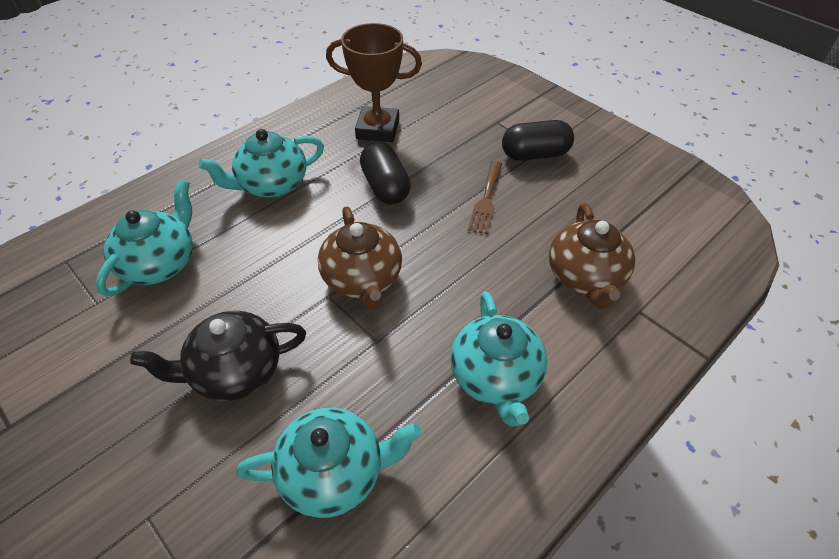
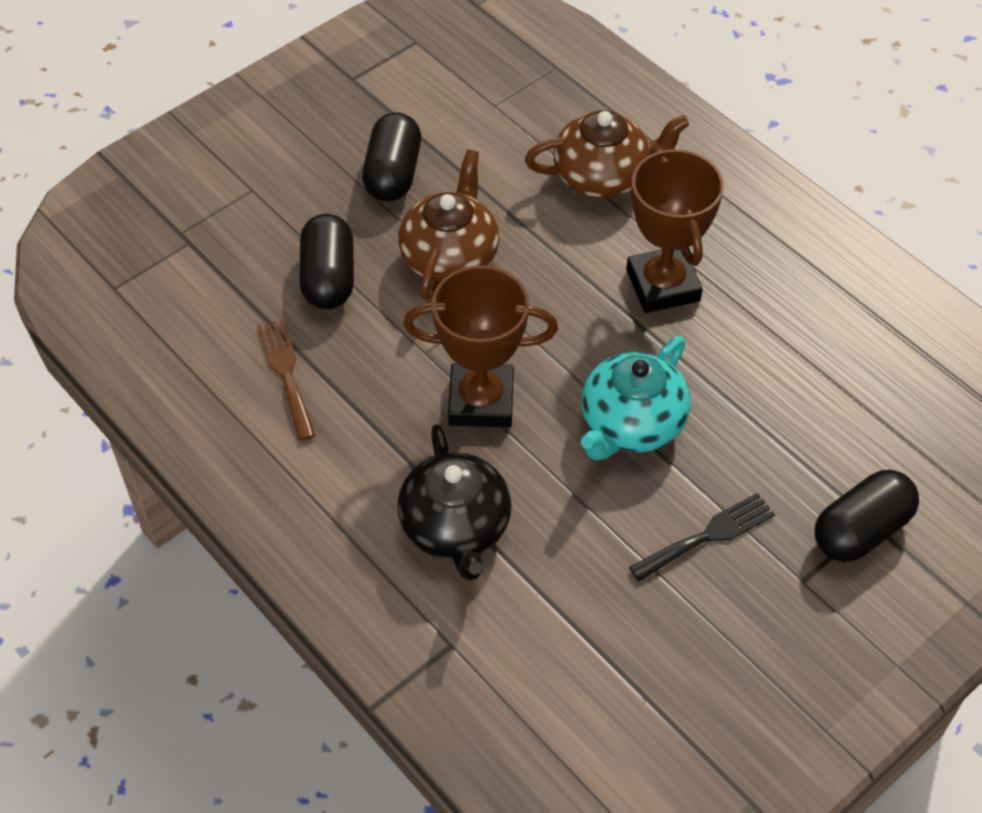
black capsule: [360,142,411,205] [502,120,574,161] = 2 -> [300,214,354,309] [362,112,421,201] [815,470,919,562] = 3
black fork: none = 0 -> [629,493,775,582] = 1
brown trophy: [326,23,422,142] = 1 -> [403,265,558,428] [626,146,724,313] = 2
turquoise teapot: [96,180,193,297] [198,129,324,198] [236,407,422,518] [450,292,547,426] = 4 -> [581,336,691,460] = 1

